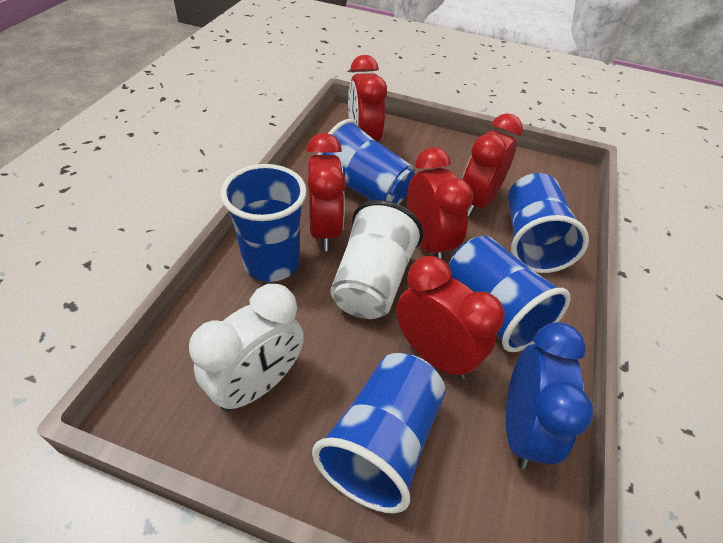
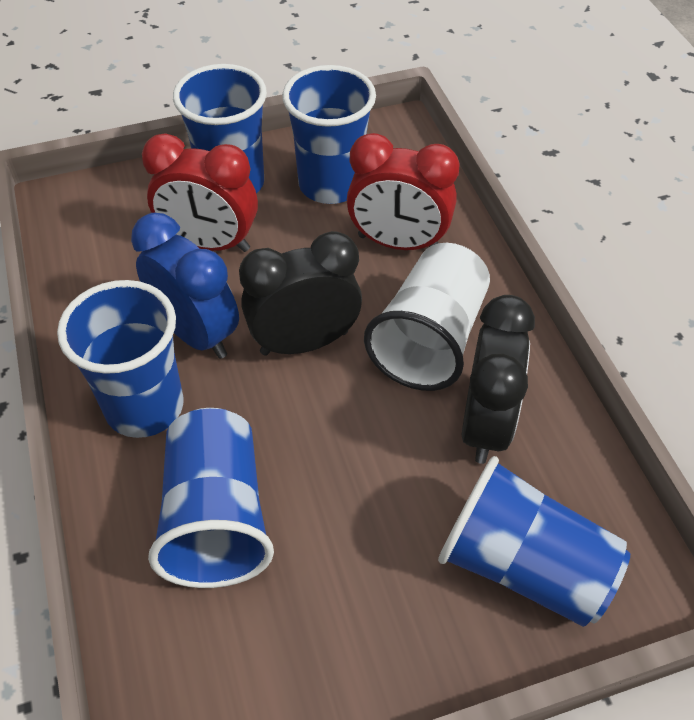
black clock: none = 0 -> [239,231,362,356] [462,295,535,464] = 2
red clock: [306,133,346,251] [348,55,387,142] [396,256,505,380] [407,147,473,260] [462,113,523,217] = 5 -> [142,133,258,252] [347,133,459,250] = 2
white clock: [189,284,304,412] = 1 -> none = 0

